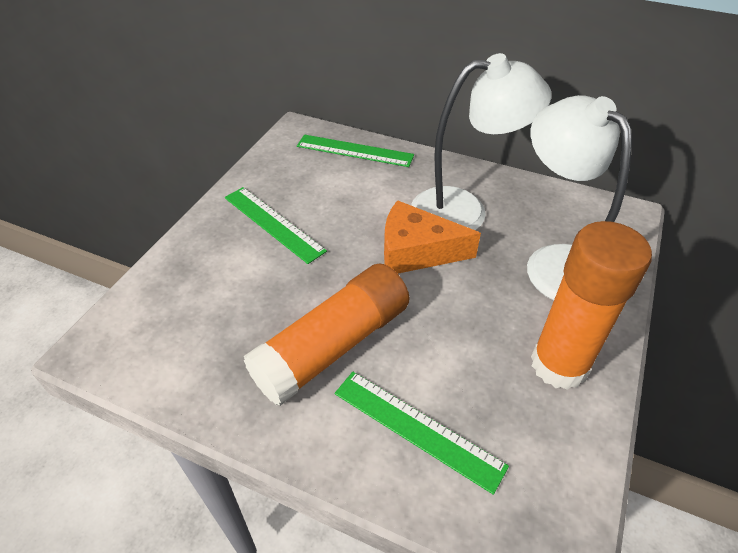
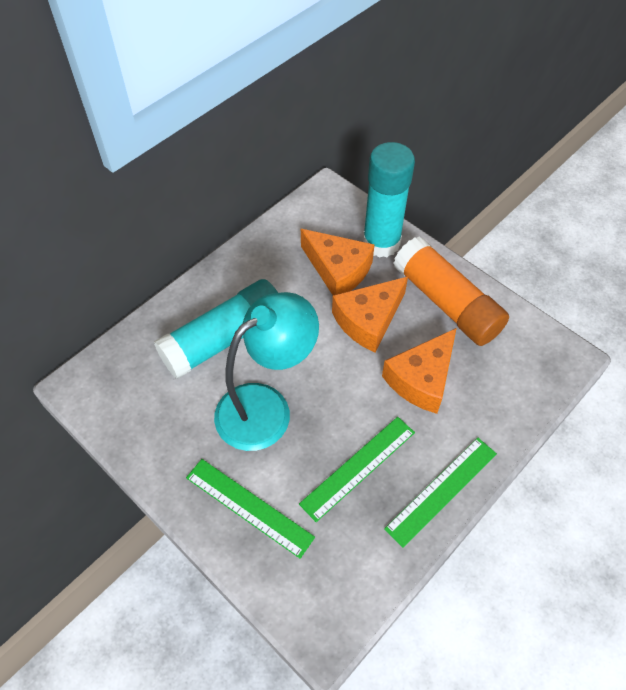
orange cheese: [384,200,481,274] = 1 -> [301,229,375,295] [332,277,408,352] [382,328,457,414] = 3
orange glue stick: [243,263,410,406] [531,221,652,390] = 2 -> [393,236,509,346] = 1
turquoise glue stick: none = 0 -> [154,279,278,379] [363,142,415,258] = 2
turquoise lamp: none = 0 -> [214,292,319,451] = 1
white lamp: [411,53,551,230] [527,95,632,300] = 2 -> none = 0

